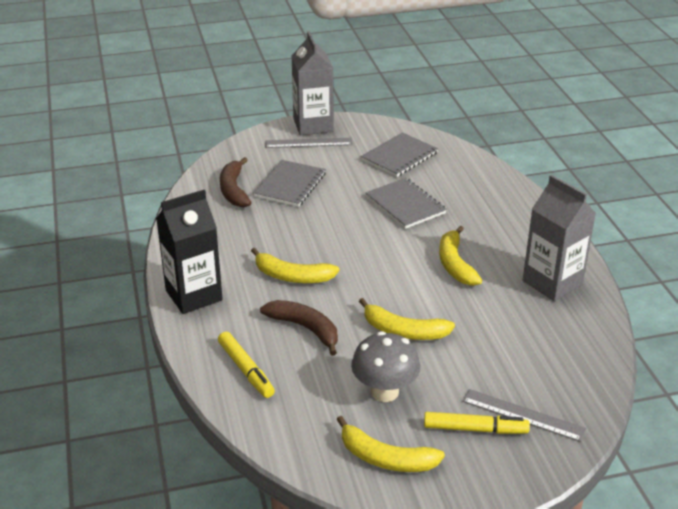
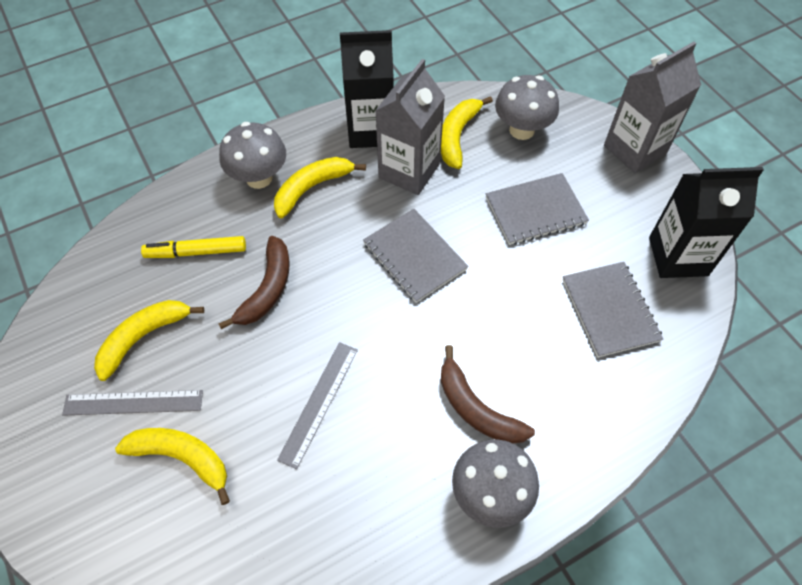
black carton: [156,190,223,314] = 1 -> [340,30,394,148] [649,167,764,278] = 2
grey mushroom: [351,331,420,402] = 1 -> [219,122,286,189] [452,439,539,528] [495,75,559,140] = 3
yellow marker: [218,332,275,398] [424,412,530,434] = 2 -> [141,236,246,258] = 1

